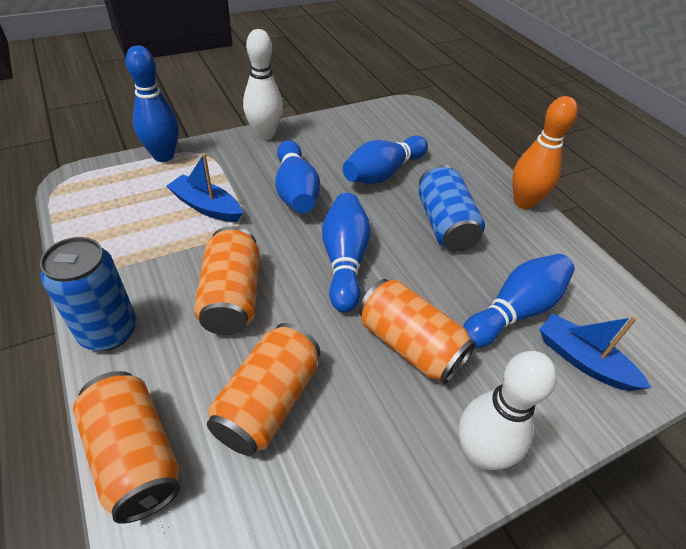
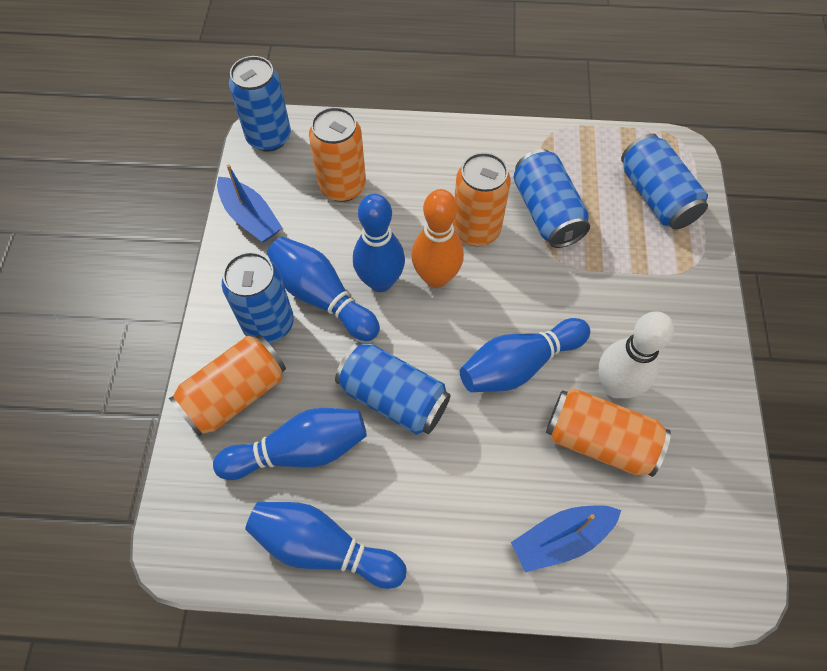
blue can: [40,237,137,351] [418,165,485,252] = 2 -> [222,252,294,343] [229,56,291,152] [335,342,451,435] [513,149,590,248] [621,133,708,230] = 5
white bowling pin: [243,29,283,140] [458,351,557,470] = 2 -> [598,311,674,398] = 1

